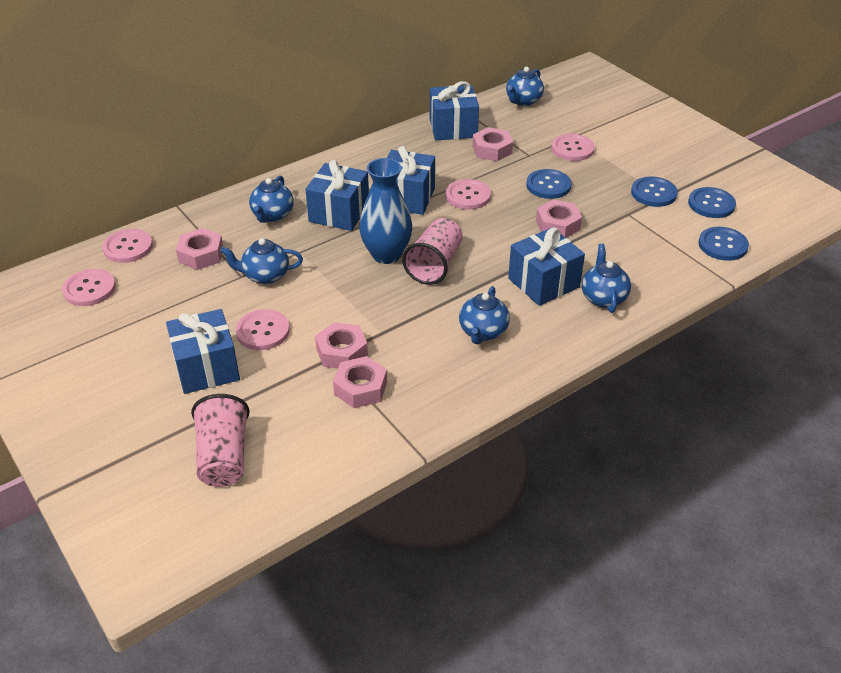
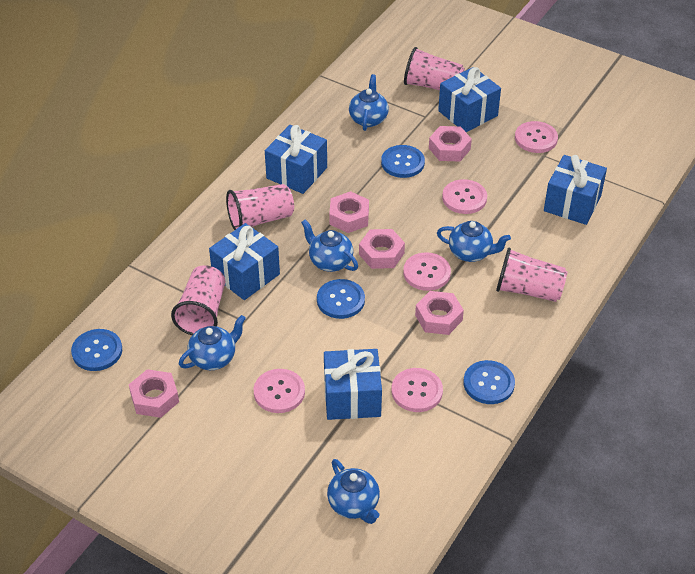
blue vase: [359,158,412,264] = 1 -> none = 0
pink cup: [191,394,250,487] [402,218,463,285] = 2 -> [171,265,225,335] [226,184,294,230] [404,47,465,90] [496,247,567,302] = 4

